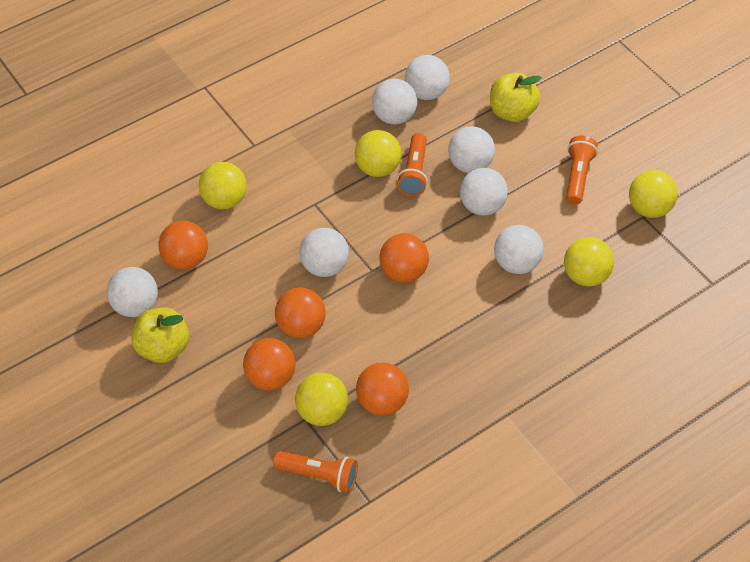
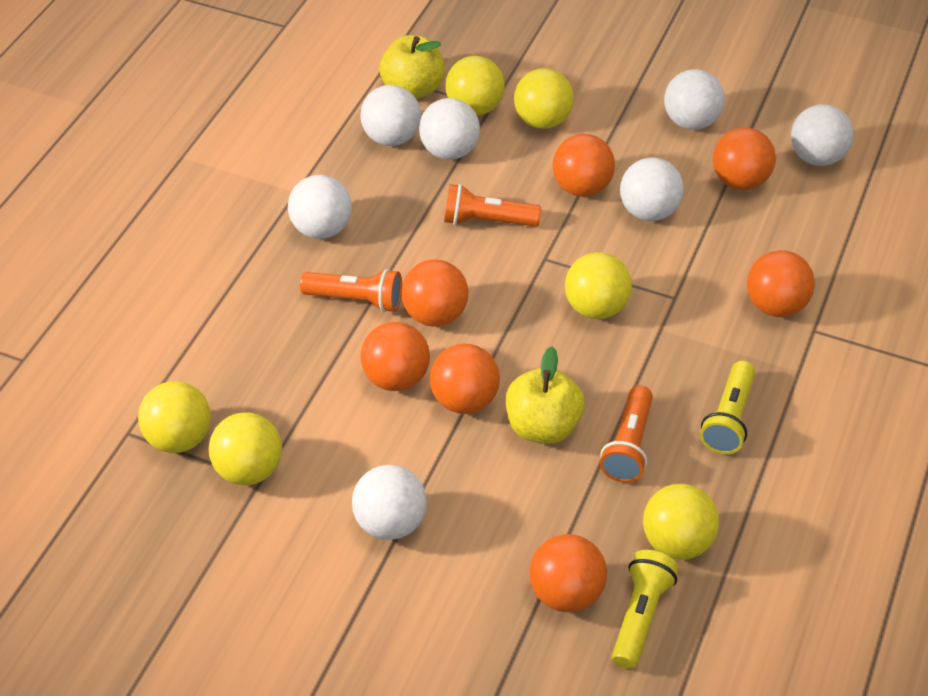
orange ball: [158,220,208,270] [243,338,296,391] [275,287,326,338] [356,362,409,416] [380,233,429,283] = 5 -> [360,322,430,391] [402,260,469,326] [430,344,500,414] [530,534,607,612] [553,134,615,197] [713,127,776,190] [747,250,815,317] = 7
yellow ball: [199,162,247,209] [295,372,348,426] [355,130,401,177] [564,237,614,286] [629,170,678,218] = 5 -> [138,381,211,453] [209,412,282,485] [445,56,505,116] [514,68,574,129] [565,252,632,319] [643,484,719,560] = 6
yellow flashlight: none = 0 -> [612,550,679,669] [700,361,755,454] = 2

